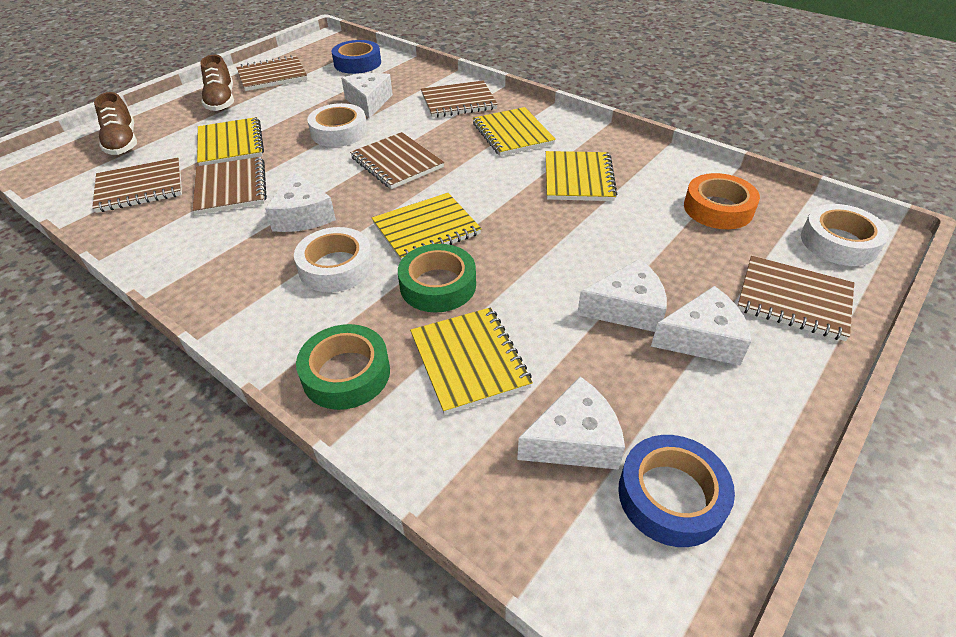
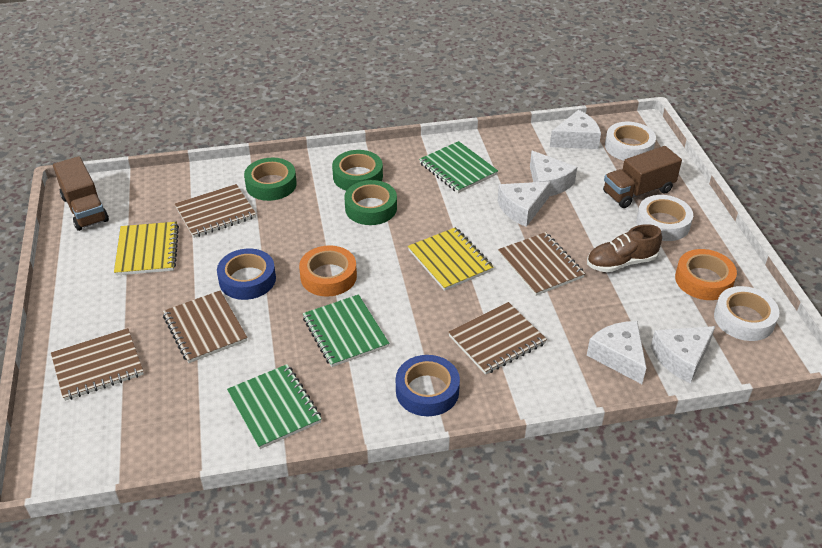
brown notebook: [92,158,182,213] [192,157,267,215] [236,55,307,91] [350,132,444,189] [421,81,498,118] [737,256,854,341] = 6 -> [51,328,144,401] [163,290,247,363] [175,184,256,238] [448,302,547,375] [498,232,585,296] = 5
brown shoe: [94,92,137,155] [200,55,234,111] = 2 -> [587,224,662,272] = 1
brown truck: none = 0 -> [53,156,109,231] [603,146,682,208] = 2
green notebook: none = 0 -> [227,364,322,449] [303,295,389,367] [419,141,498,193] = 3
green tape: [296,324,390,410] [398,244,476,313] = 2 -> [244,158,297,201] [332,150,383,191] [344,180,397,225] = 3
orange tape: [684,173,760,229] = 1 -> [299,245,357,297] [675,249,737,300] = 2
yellow notebook: [197,117,264,166] [372,193,482,260] [410,307,533,415] [473,107,556,156] [546,151,617,201] = 5 -> [114,222,179,276] [408,227,493,291] = 2

